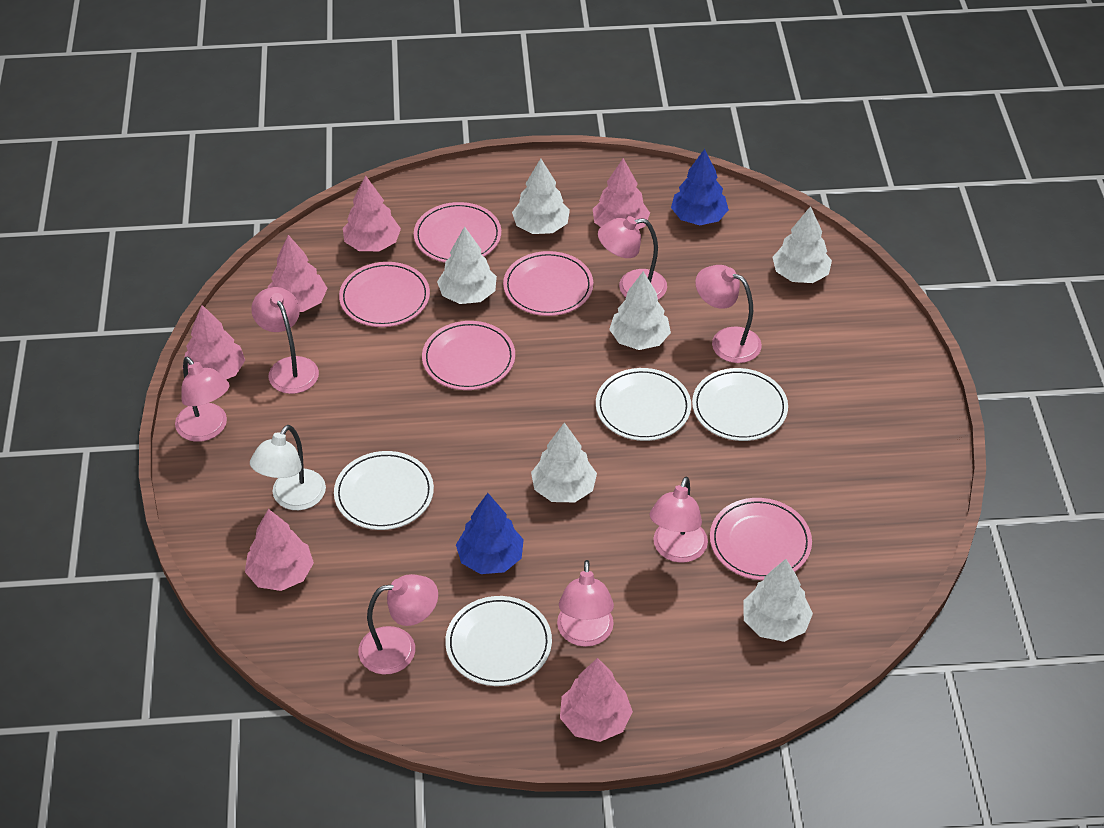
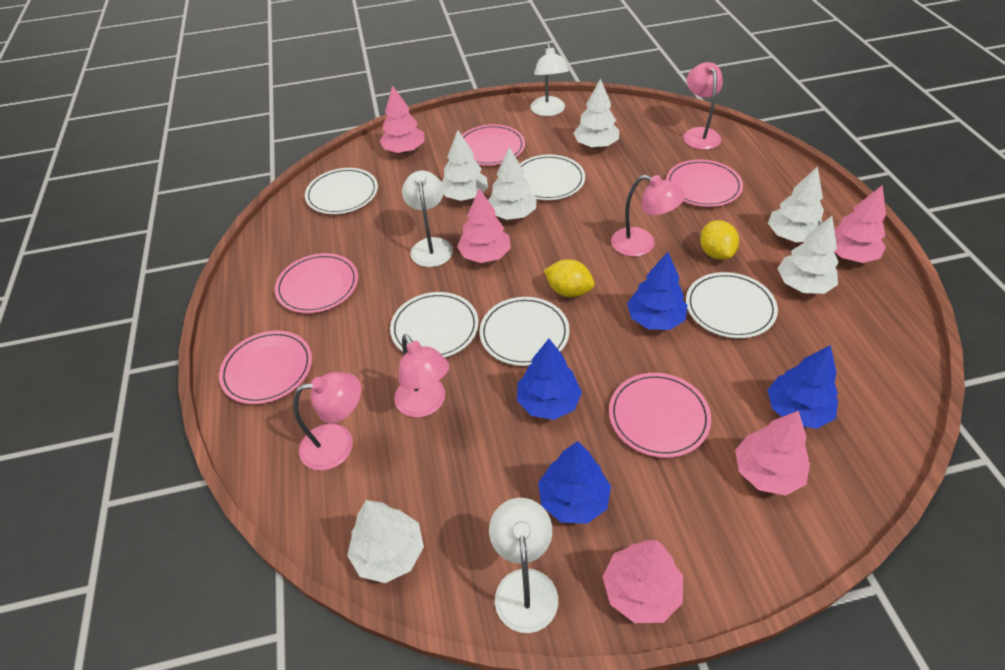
blue tree: [456,493,524,574] [671,149,729,225] = 2 -> [517,339,582,420] [538,441,611,524] [627,252,687,330] [768,345,838,429] = 4
pink lamp: [175,357,230,442] [251,287,319,394] [358,574,438,675] [557,560,614,647] [598,216,667,300] [650,477,708,563] [695,265,762,363] = 7 -> [293,372,361,471] [394,334,450,418] [611,175,685,257] [683,62,723,150] = 4
pink tree: [182,305,245,379] [245,509,314,591] [268,235,328,312] [343,175,401,251] [560,658,633,742] [593,158,650,229] = 6 -> [380,85,424,153] [457,188,511,263] [603,540,683,623] [735,411,810,496] [834,185,886,263] = 5
white lamp: [250,425,326,510] = 1 -> [402,171,453,267] [489,498,558,633] [531,44,569,116] = 3
white plate: [334,451,434,530] [445,596,552,686] [596,368,691,441] [692,368,788,441] = 4 -> [305,168,378,214] [390,292,479,358] [480,297,570,366] [520,155,585,200] [686,272,778,338] = 5
yellow lemon: none = 0 -> [544,259,595,297] [700,220,739,260] = 2

